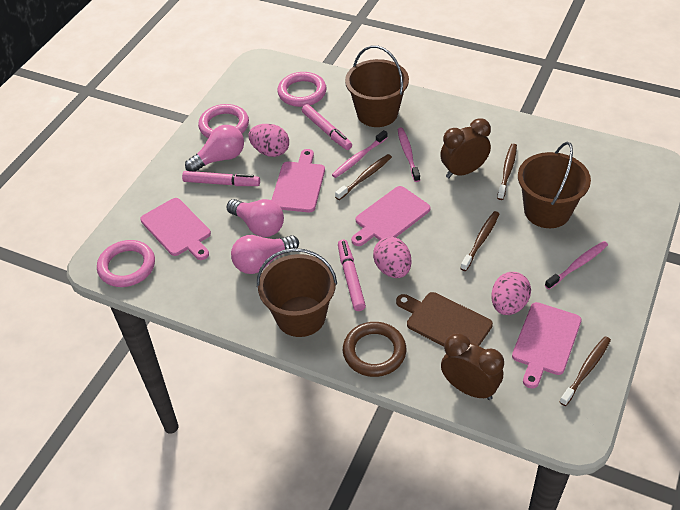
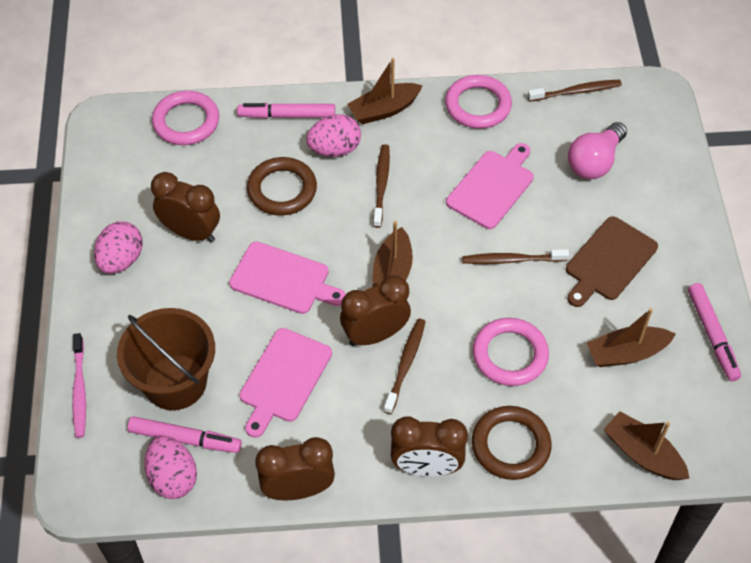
brown boat: none = 0 -> [347,58,423,124] [372,221,413,287] [587,308,675,367] [603,411,690,480] = 4
brown bucket: [257,248,337,337] [345,45,409,127] [518,142,591,228] = 3 -> [117,308,215,410] = 1
brown clock: [440,118,491,178] [441,333,504,400] = 2 -> [151,172,220,242] [255,437,335,500] [340,275,411,346] [391,416,468,476] = 4
brown ring: [343,322,406,377] = 1 -> [247,157,317,216] [472,406,552,480] = 2
pink cutting board: [140,198,211,260] [272,149,325,212] [351,186,431,246] [512,302,582,389] = 4 -> [229,241,346,314] [239,328,332,438] [446,143,534,229] = 3
pink light bulb: [185,125,244,172] [226,199,284,237] [231,235,299,274] = 3 -> [568,122,627,179] = 1
pink toothbrush: [332,130,388,178] [397,128,420,182] [545,241,608,289] = 3 -> [72,333,86,438] = 1

